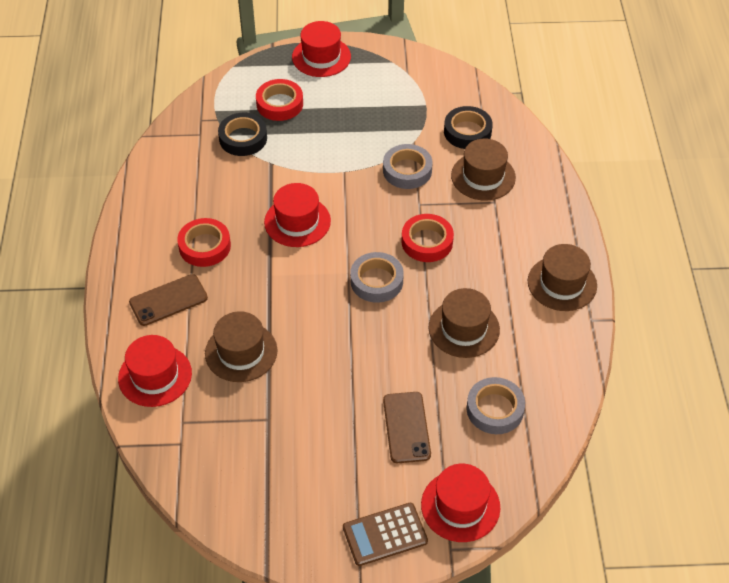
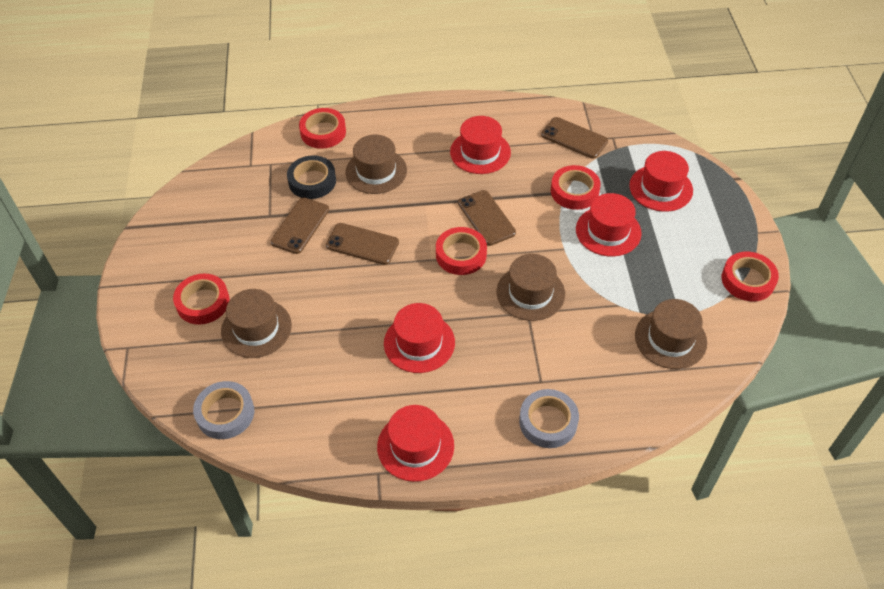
black tape: [218,113,267,156] [444,106,493,149] = 2 -> [287,156,336,199] = 1
brown calculator: [343,503,428,566] = 1 -> none = 0
brown phone: [129,274,208,326] [383,392,431,463] = 2 -> [271,198,329,254] [326,223,399,265] [458,190,516,246] [541,117,608,159] = 4
grey tape: [350,252,404,303] [383,144,433,189] [467,377,525,434] = 3 -> [193,381,254,439] [519,389,579,448] = 2
red hat: [118,335,192,407] [264,183,331,247] [292,21,351,77] [421,464,500,542] = 4 -> [377,405,454,482] [384,303,455,373] [450,116,511,174] [576,193,642,257] [629,151,693,212] = 5
red tape: [177,218,231,267] [256,79,303,121] [401,214,454,262] = 3 -> [173,274,230,325] [299,108,346,149] [436,227,487,275] [551,165,601,210] [722,252,779,301] = 5

